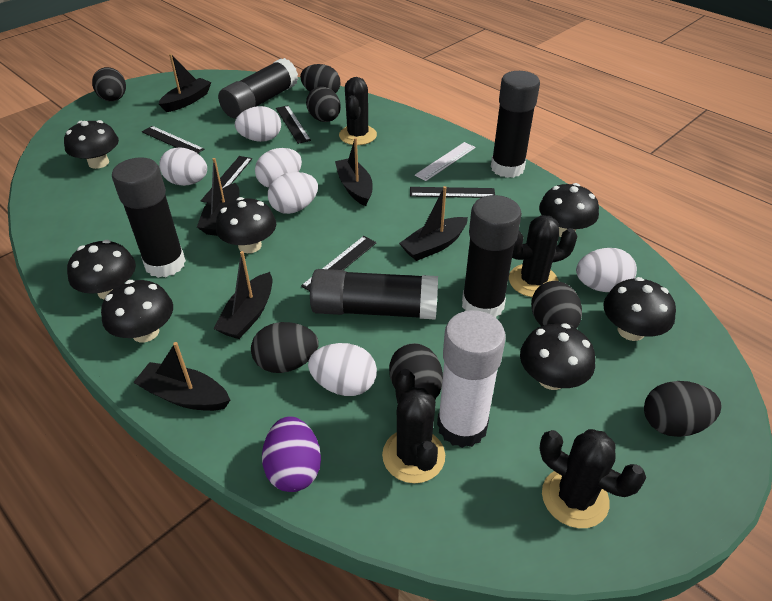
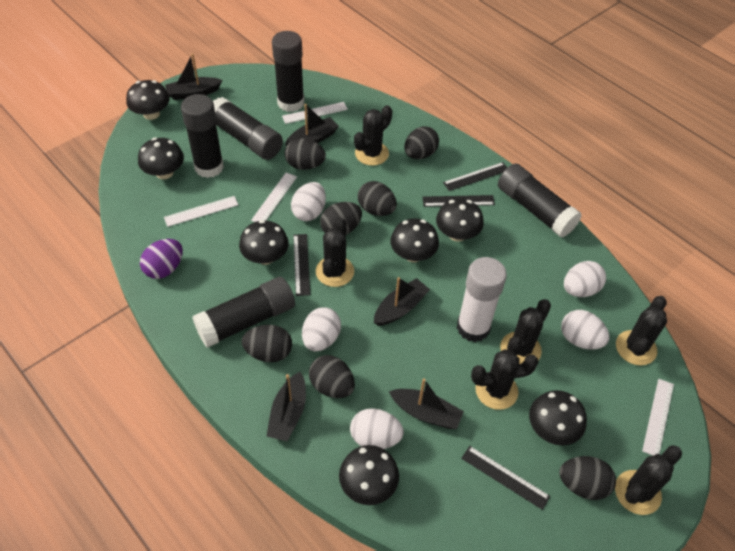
black boat: [133,342,230,411] [159,54,212,112] [197,158,240,236] [213,251,272,339] [335,138,373,206] [399,186,468,261] = 6 -> [165,53,222,100] [267,372,306,441] [285,104,339,146] [374,277,430,326] [389,378,464,429] = 5
black cactus: [339,77,377,145] [382,369,445,483] [509,215,577,297] [539,429,646,528] = 4 -> [316,217,354,287] [354,105,392,166] [471,349,539,410] [500,299,551,364] [615,445,682,515] [616,296,667,365] = 6
black ruler: [142,126,204,153] [201,156,252,203] [276,105,311,144] [301,236,377,291] [410,187,495,198] = 5 -> [293,234,310,296] [422,195,495,207] [443,162,507,191] [461,446,550,510] = 4
white egg: [159,147,207,186] [235,106,281,142] [255,148,302,188] [268,172,318,214] [308,343,377,396] [576,248,637,292] = 6 -> [291,182,326,221] [302,307,341,351] [350,408,404,449] [561,310,609,350] [564,261,606,297] = 5
white ruler: [415,142,475,181] = 1 -> [164,196,238,227] [251,173,297,222] [282,102,348,124] [642,379,674,456] = 4

